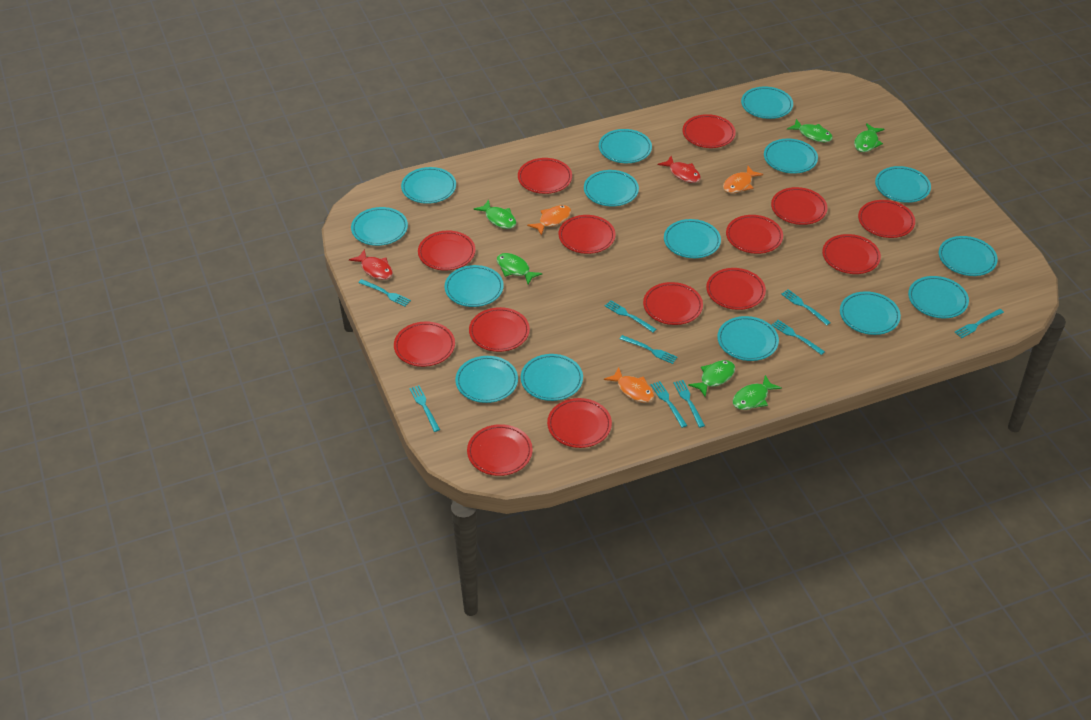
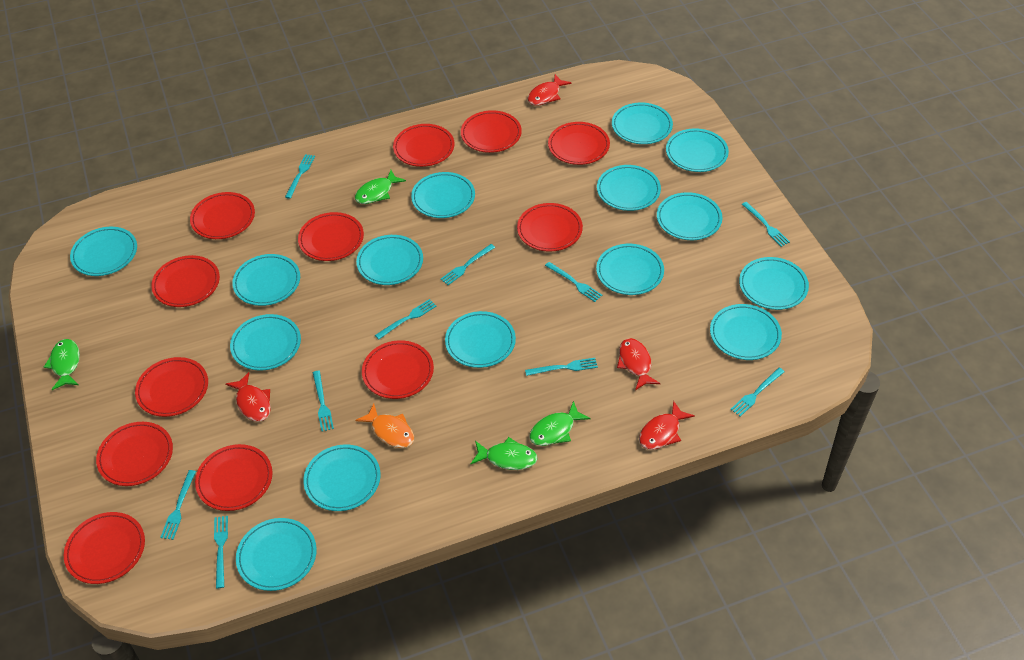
green fish: [474,200,516,229] [496,253,542,284] [688,360,735,397] [733,375,782,410] [787,119,833,142] [854,123,884,152] = 6 -> [44,339,80,390] [355,170,406,204] [471,437,538,470] [530,401,591,446] = 4
orange fish: [527,205,571,236] [604,367,654,403] [723,166,763,193] = 3 -> [355,404,414,448] = 1
red fish: [349,249,393,280] [658,156,701,183] = 2 -> [225,372,271,422] [528,74,571,106] [617,338,660,390] [639,401,695,450] = 4
red plate: [394,322,455,367] [418,231,476,271] [467,424,533,476] [469,307,530,352] [518,158,572,194] [547,398,612,448] [559,215,615,254] [643,282,703,325] [683,114,736,148] [706,268,766,310] [726,215,783,254] [771,187,827,225] [822,234,881,274] [858,200,915,238] = 14 -> [64,512,145,584] [96,422,173,486] [135,357,208,417] [151,255,220,307] [190,192,255,239] [195,444,273,511] [298,212,364,261] [362,340,434,399] [393,124,454,167] [461,110,522,153] [517,203,583,252] [548,122,610,165] = 12
turquoise fork: [358,279,411,307] [409,385,440,432] [605,300,656,332] [620,335,678,364] [651,381,687,428] [673,380,705,428] [772,320,825,355] [781,289,831,325] [955,309,1004,338] = 9 -> [160,470,196,540] [214,516,228,588] [285,154,315,199] [313,371,334,432] [375,299,437,339] [440,244,495,285] [525,358,598,376] [545,262,602,302] [730,368,785,417] [742,202,790,247] = 10

